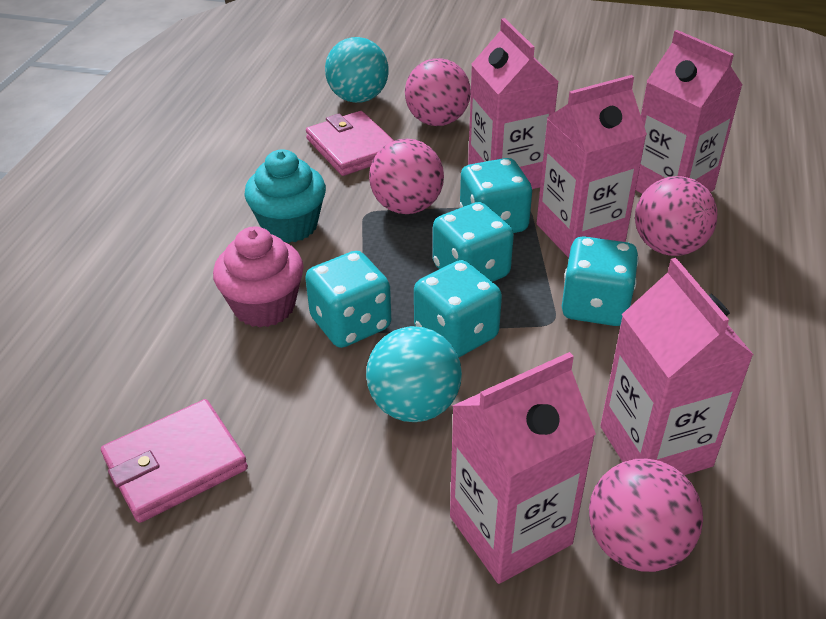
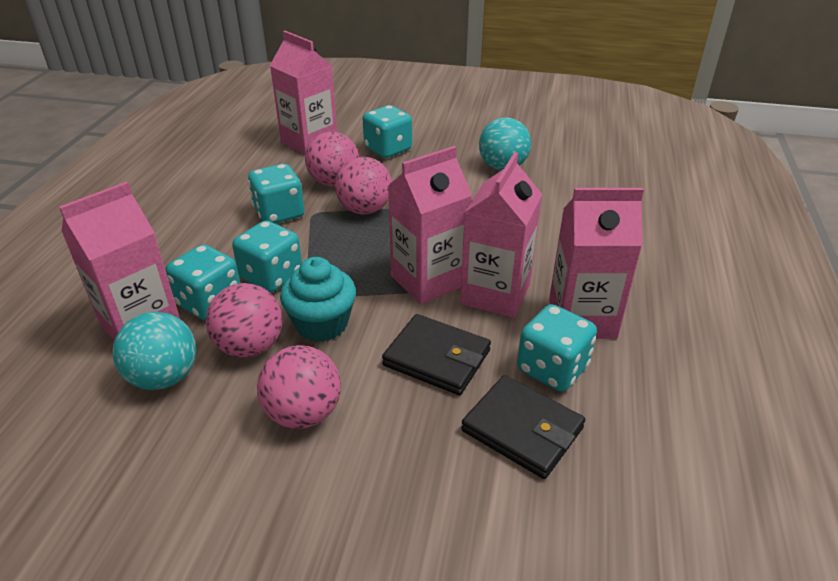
black wallet: none = 0 -> [382,314,491,395] [461,375,585,479] = 2
pink cupcake: [213,226,304,327] = 1 -> none = 0
pink wallet: [101,399,248,523] [306,111,394,176] = 2 -> none = 0

